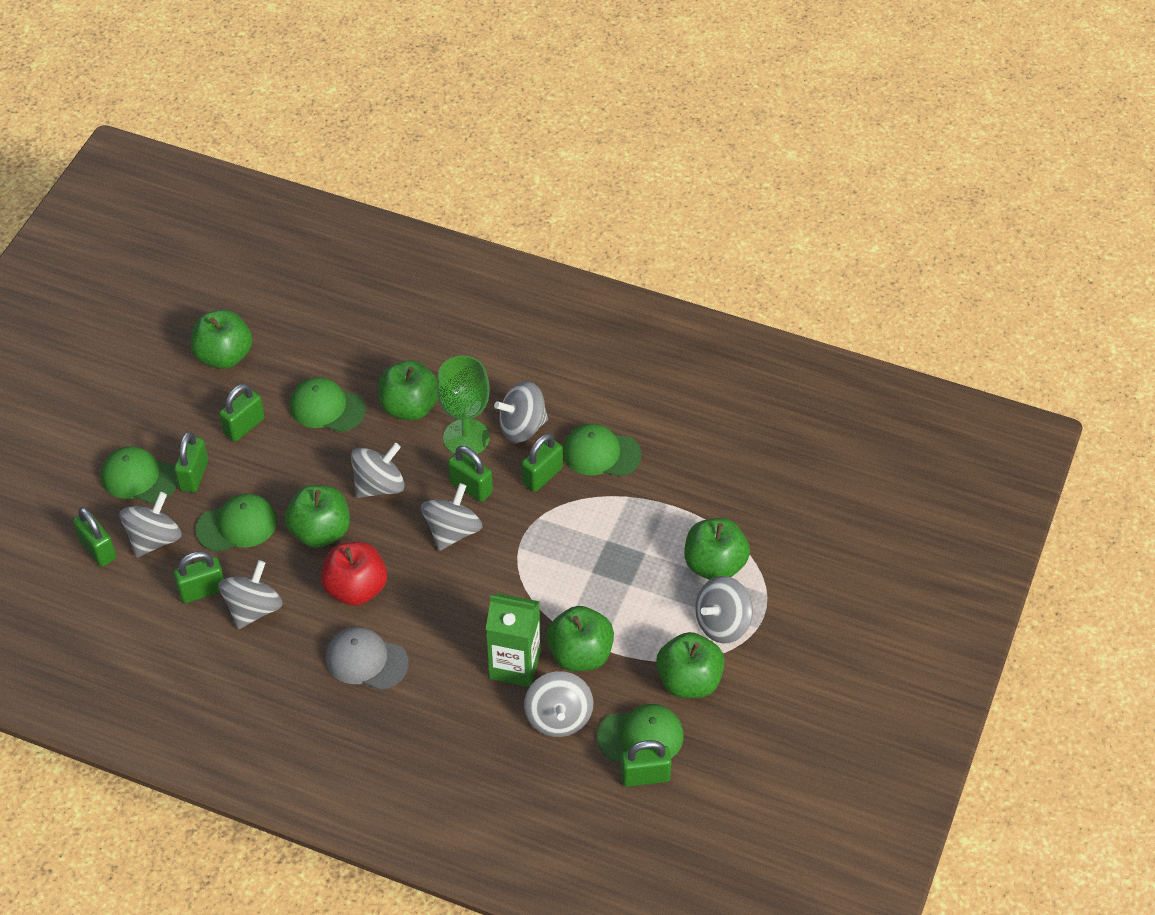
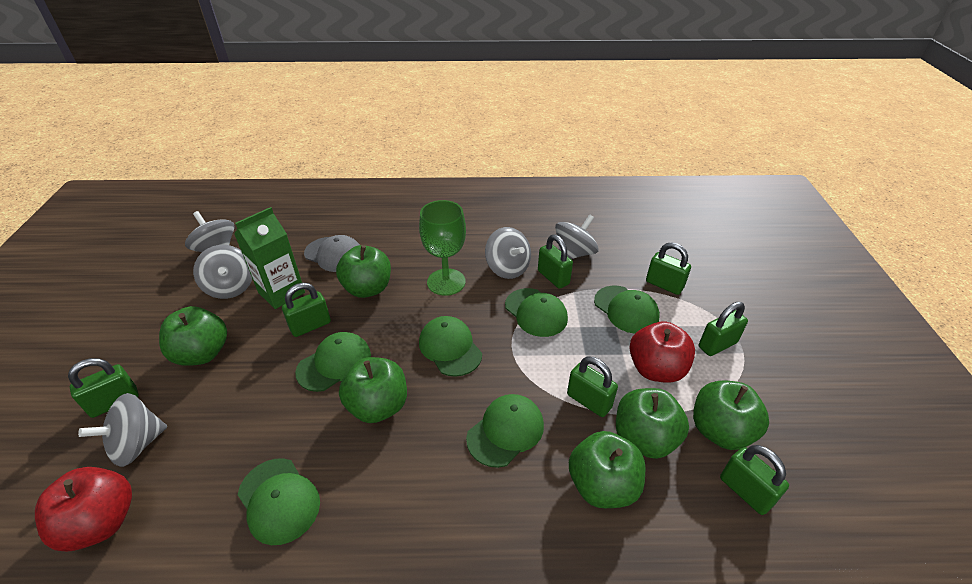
green cap: [101,446,178,504] [195,494,277,552] [290,377,366,432] [563,424,641,477] [597,704,684,762] = 5 -> [238,458,320,545] [295,332,371,392] [419,316,482,377] [466,394,544,468] [505,288,568,337] [594,286,660,334] = 6
grey spinning top: [120,492,182,558] [218,560,283,629] [351,443,405,498] [421,483,483,551] [494,381,548,443] [524,671,593,737] [695,576,753,643] = 7 -> [78,393,167,467] [185,211,235,252] [193,245,252,299] [485,227,531,279] [555,214,599,259] = 5
red apple: [320,542,387,606] = 1 -> [35,467,132,551] [630,321,695,383] = 2

